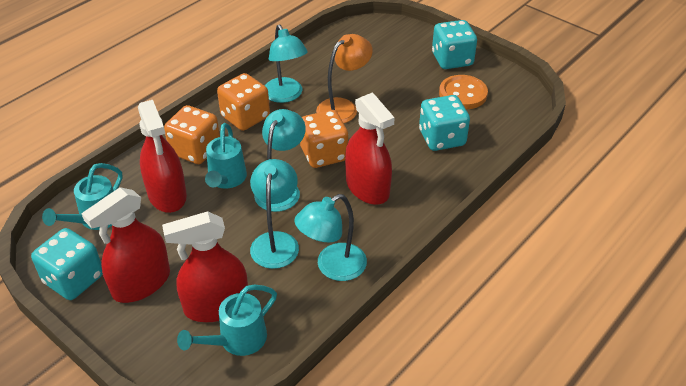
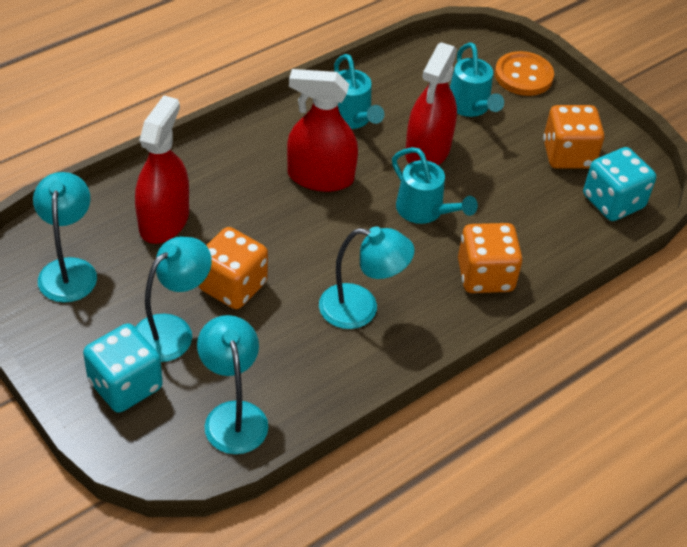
orange lamp: [316,34,373,123] = 1 -> none = 0
red spray bottle: [81,187,170,303] [138,100,187,213] [162,211,248,322] [345,92,395,205] = 4 -> [135,96,189,244] [287,69,358,192] [405,42,457,165] = 3
turquoise dice: [31,228,103,300] [419,95,470,151] [432,20,477,69] = 3 -> [83,323,163,413] [583,147,656,221] = 2

